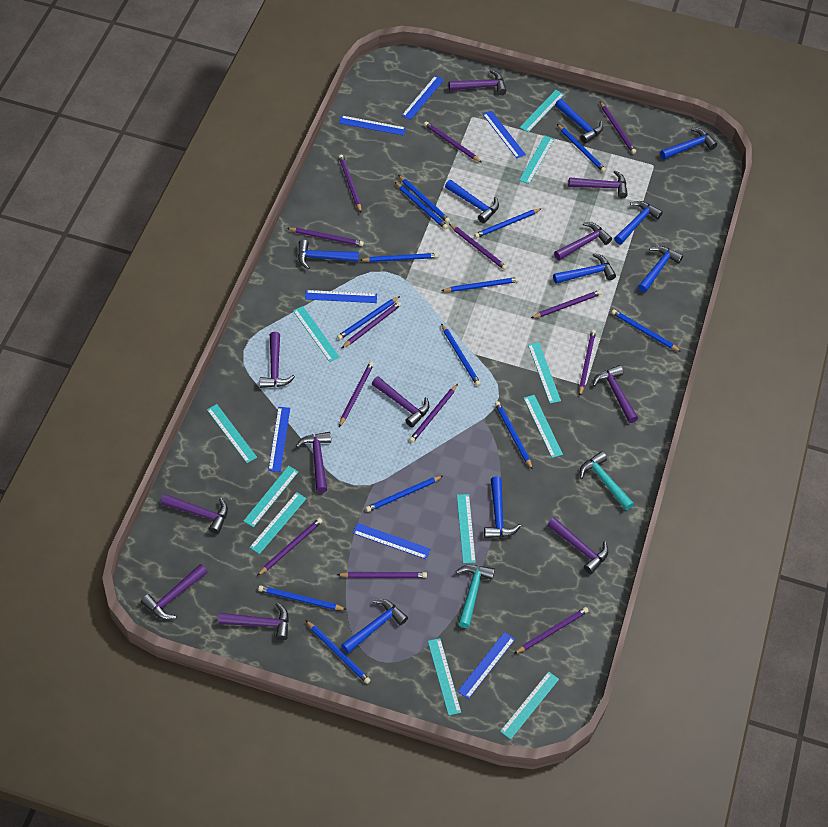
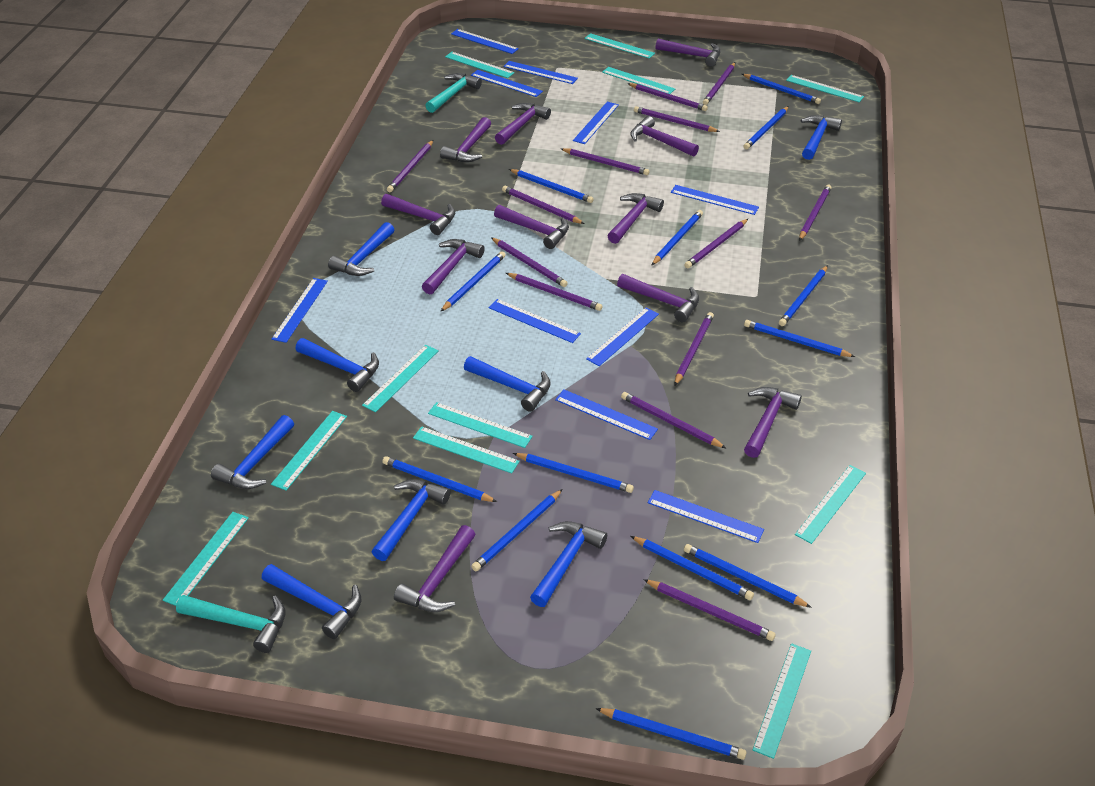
blue hammer: [298,240,359,269] [341,599,408,654] [445,180,499,223] [484,477,521,538] [553,253,616,284] [555,99,603,144] [614,201,663,244] [638,246,683,293] [660,127,717,160] = 9 -> [211,415,294,489] [262,564,361,639] [296,338,379,392] [328,222,394,276] [372,479,450,561] [464,356,551,412] [530,521,607,607] [801,115,842,160] = 8
blue ruler: [268,407,290,472] [305,290,377,303] [339,115,406,136] [353,523,430,559] [402,76,444,120] [458,632,515,699] [483,111,526,158] = 7 -> [272,278,328,343] [451,29,519,54] [471,70,543,97] [488,299,581,343] [503,61,578,84] [555,390,658,440] [573,102,619,144] [586,307,659,366] [648,490,764,543] [671,185,759,215] = 10

